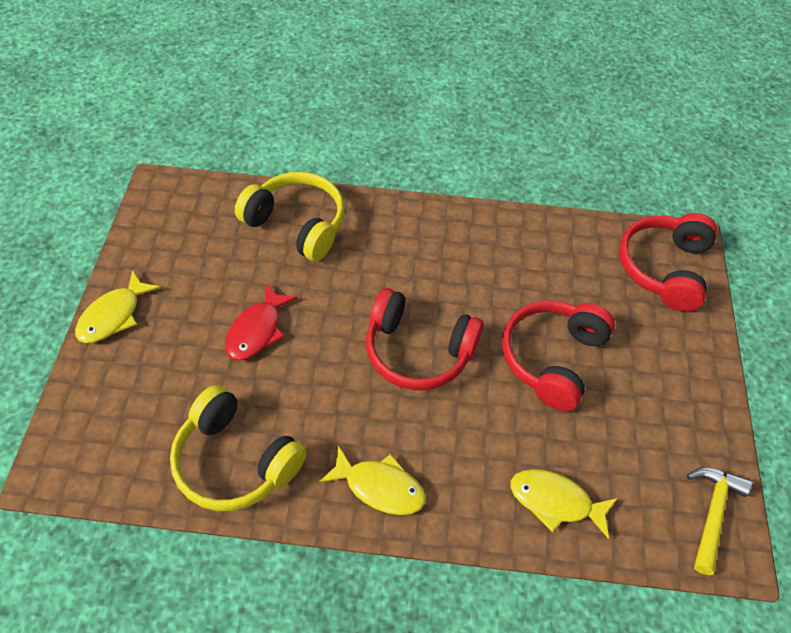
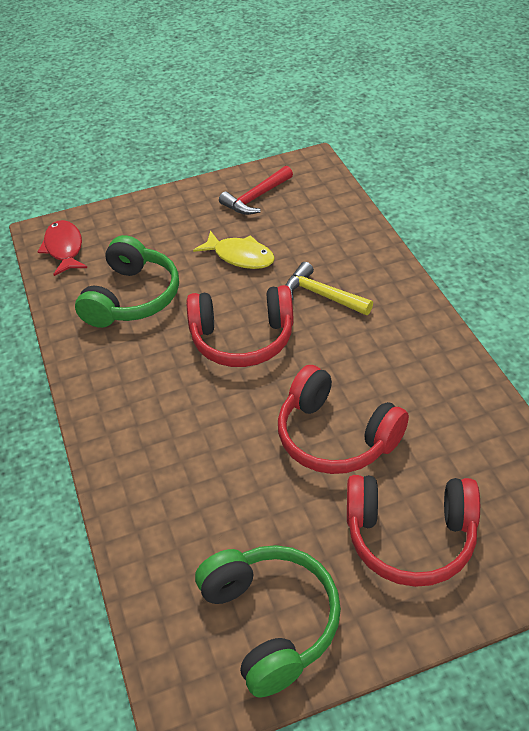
green headphones: none = 0 -> [75,235,179,328] [195,545,341,697] = 2
red hammer: none = 0 -> [219,166,293,215] = 1
yellow fish: [75,270,160,343] [319,445,426,515] [510,469,618,539] = 3 -> [193,231,275,269] = 1
yellow headphones: [170,385,307,511] [235,172,345,261] = 2 -> none = 0

